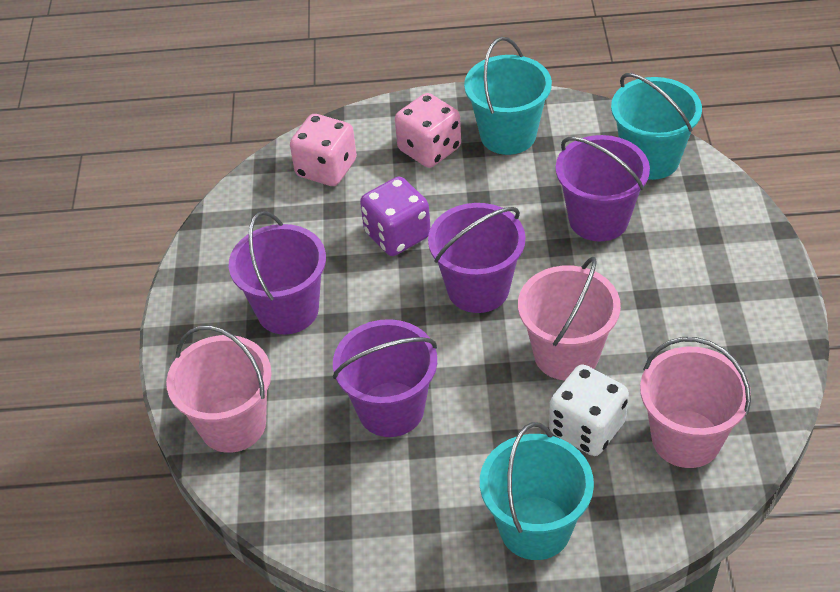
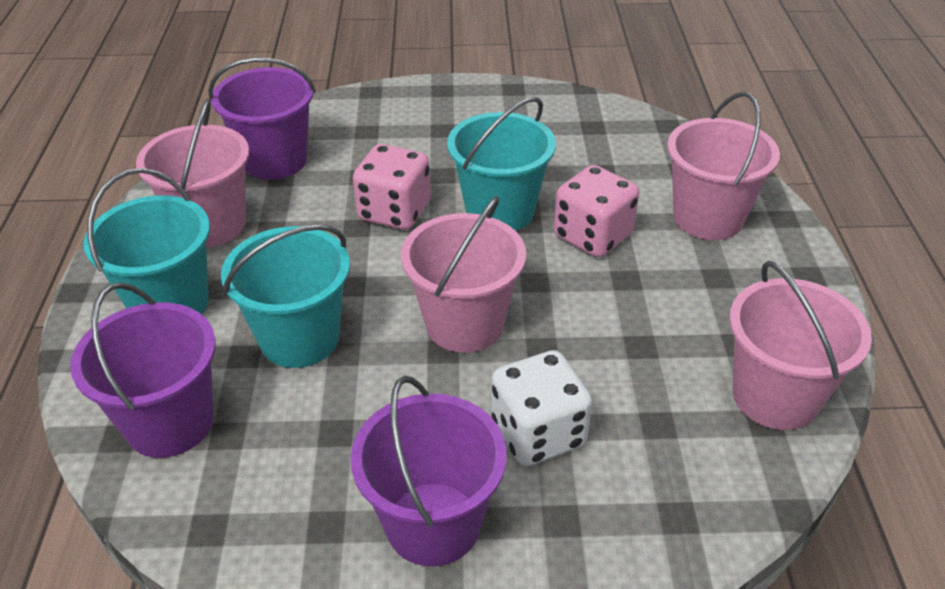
pink bucket: [166,325,272,453] [518,257,621,381] [640,337,751,468] = 3 -> [136,99,249,247] [401,196,526,353] [667,91,780,240] [729,261,872,430] = 4
purple bucket: [229,211,326,335] [333,319,437,437] [428,203,526,313] [556,135,650,241] = 4 -> [70,282,216,458] [208,57,316,180] [351,376,507,566] = 3
purple dice: [360,177,431,256] = 1 -> none = 0

